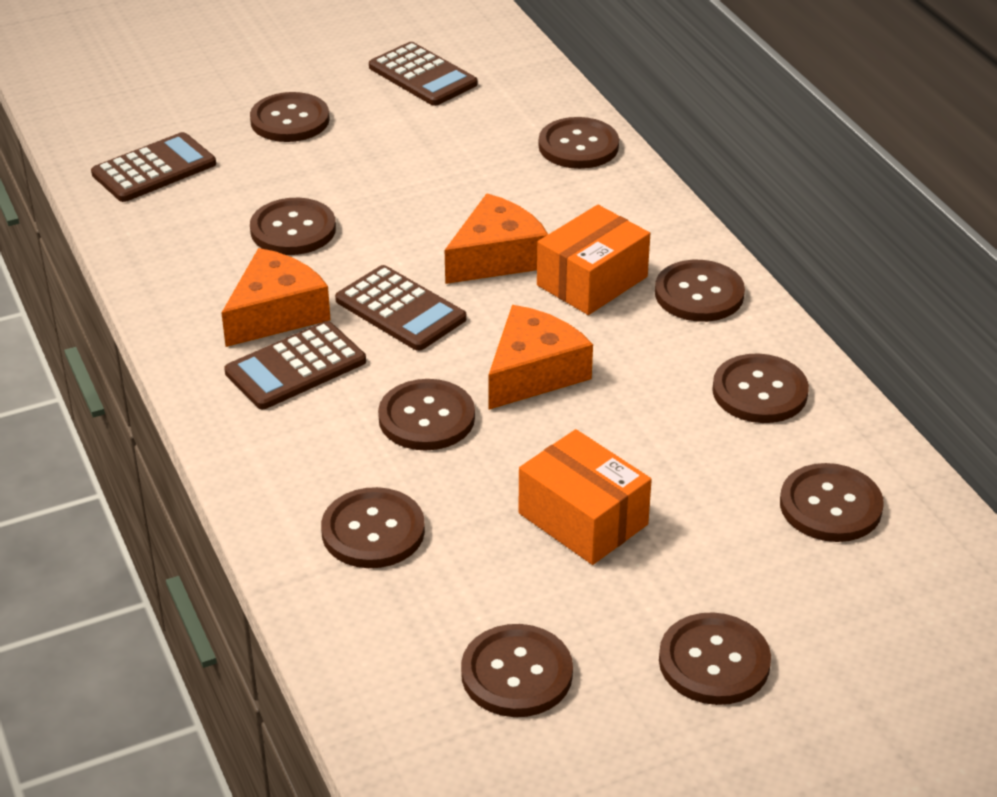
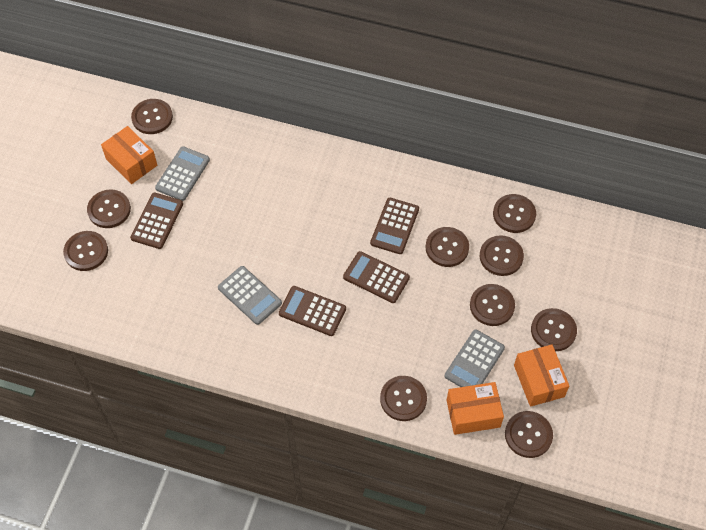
grey calculator: none = 0 -> [155,146,210,201] [218,266,282,325] [445,329,505,387] = 3
orange box: [518,429,652,565] [537,205,650,315] = 2 -> [101,126,157,184] [446,382,504,435] [514,344,569,407] = 3
orange cheese: [222,248,331,347] [445,193,548,284] [488,305,593,410] = 3 -> none = 0

